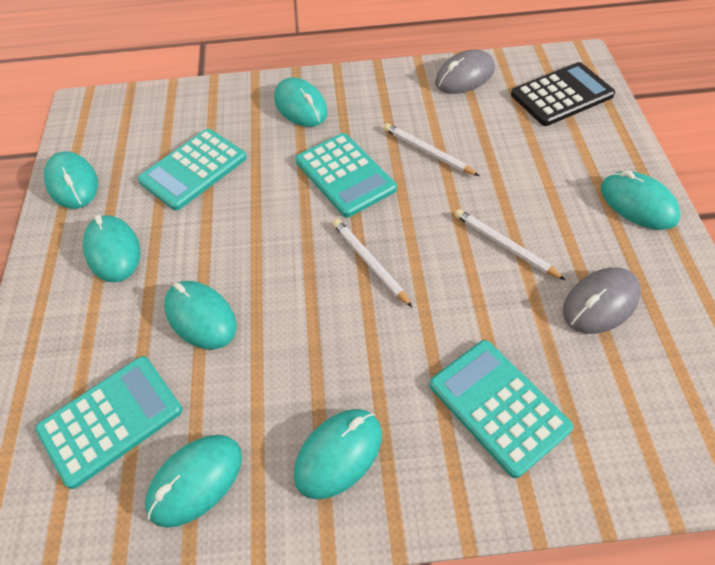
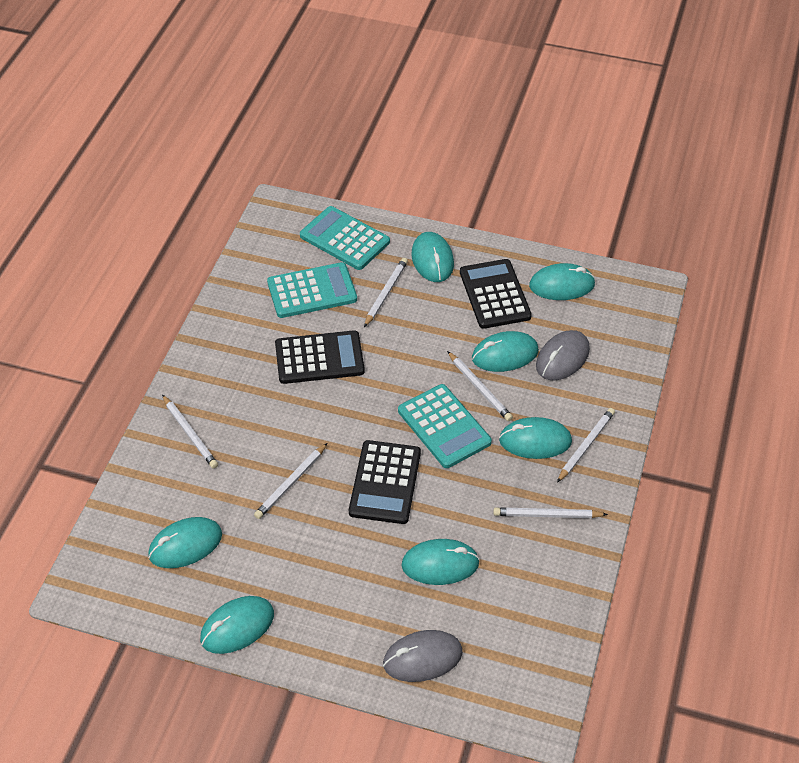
black calculator: [511,62,615,126] = 1 -> [275,330,365,384] [349,440,421,524] [460,259,532,329] = 3
turquoise calculator: [35,356,182,489] [138,129,247,211] [295,133,397,218] [429,340,573,478] = 4 -> [267,262,357,318] [300,206,390,270] [398,384,492,468] = 3
white pencil: [333,219,413,308] [384,123,479,176] [455,209,565,280] = 3 -> [162,395,218,469] [254,443,327,519] [364,258,408,327] [447,351,513,421] [493,507,608,518] [557,408,615,483] = 6

